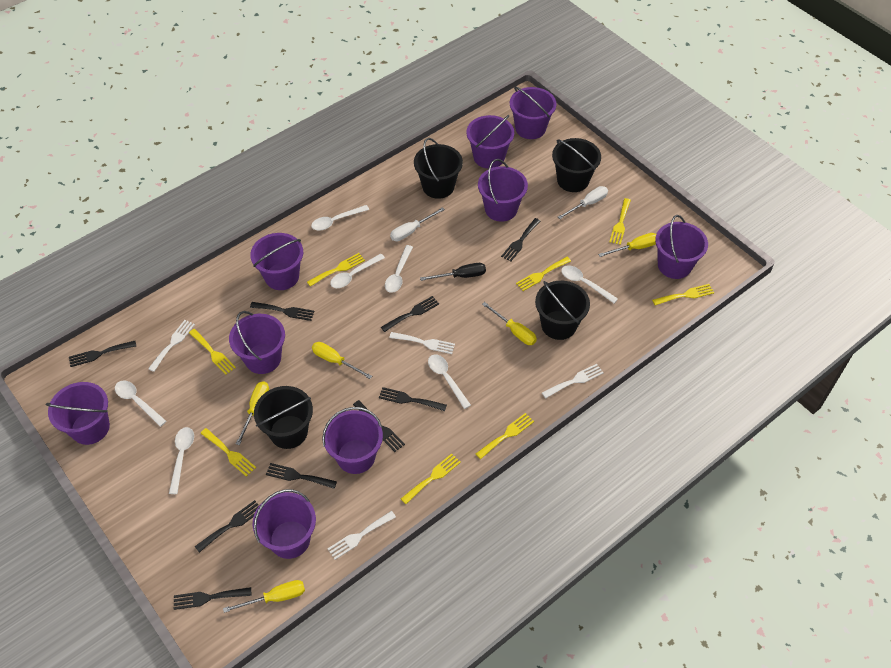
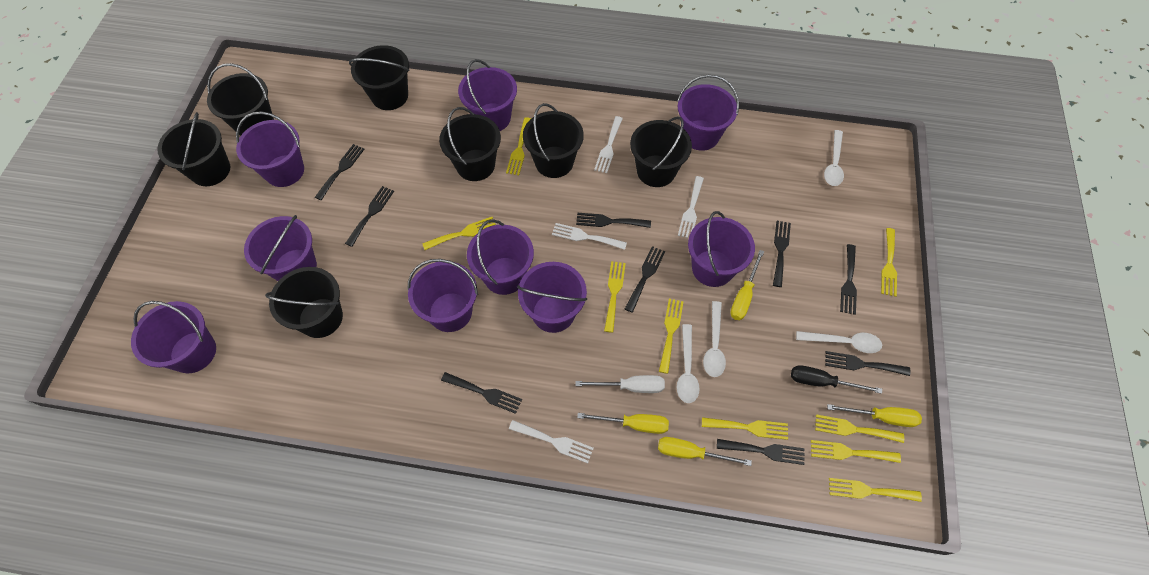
black bucket: [254,386,313,449] [414,138,463,199] [535,281,590,340] [552,138,601,192] = 4 -> [157,112,230,186] [207,63,274,136] [265,267,343,338] [349,45,410,110] [439,107,501,181] [523,103,584,178] [630,116,692,187] = 7
white screwdriver: [390,207,445,241] [558,186,608,219] = 2 -> [575,375,665,393] = 1
white spoon: [115,380,166,427] [169,427,194,494] [311,205,369,231] [330,254,385,288] [385,245,413,293] [428,354,471,409] [561,265,618,303] = 7 -> [677,324,700,403] [703,301,726,377] [796,331,882,353] [824,130,844,186] = 4
yellow fork: [189,329,236,375] [200,428,256,477] [307,253,365,287] [401,453,461,504] [476,413,534,459] [516,257,571,291] [609,198,631,245] [652,284,714,305] = 8 -> [422,217,496,250] [506,117,531,175] [604,261,626,333] [659,299,684,374] [702,417,788,440] [811,440,901,463] [815,414,904,443] [829,478,922,502] [881,228,897,297] = 9
yellow screwdriver: [223,580,305,613] [236,381,269,445] [312,342,372,379] [482,302,537,345] [598,233,656,257] = 5 -> [577,413,669,434] [658,437,752,466] [730,250,764,320] [827,404,922,427] = 4

